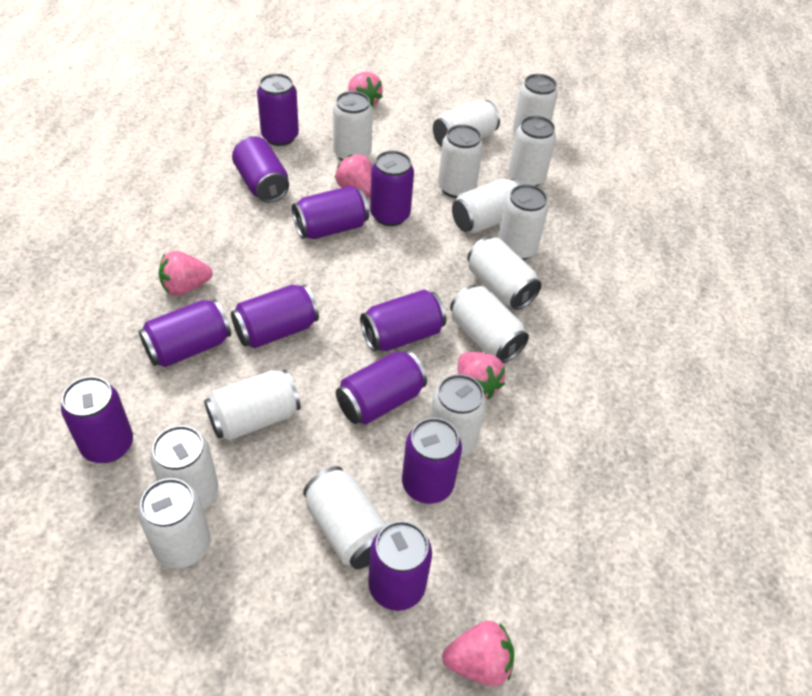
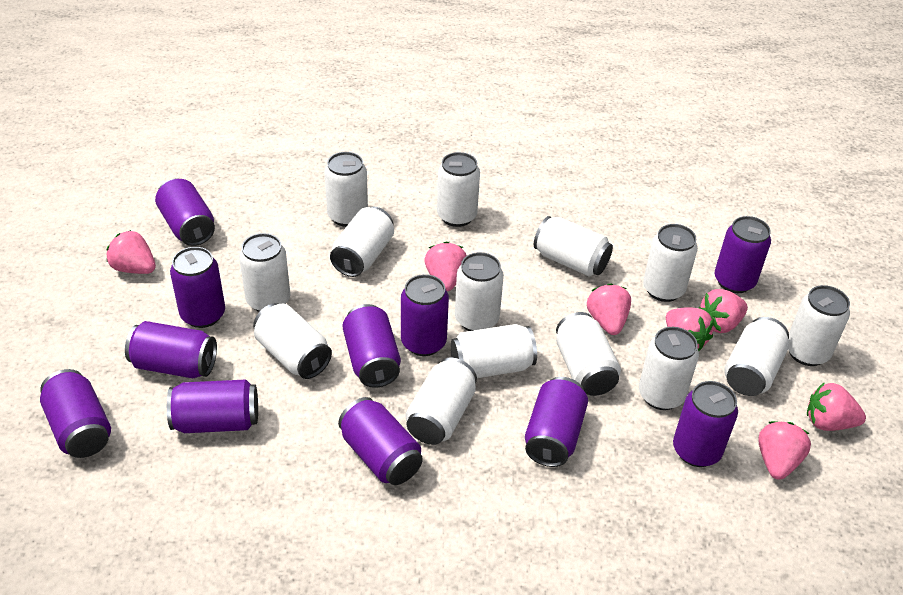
pink strawberry: [159,251,213,296] [335,154,372,197] [348,72,383,106] [442,621,514,686] [458,352,505,399] = 5 -> [107,230,156,274] [425,241,467,291] [587,283,631,335] [666,307,714,351] [699,289,748,333] [758,421,811,480] [807,383,866,431] = 7

